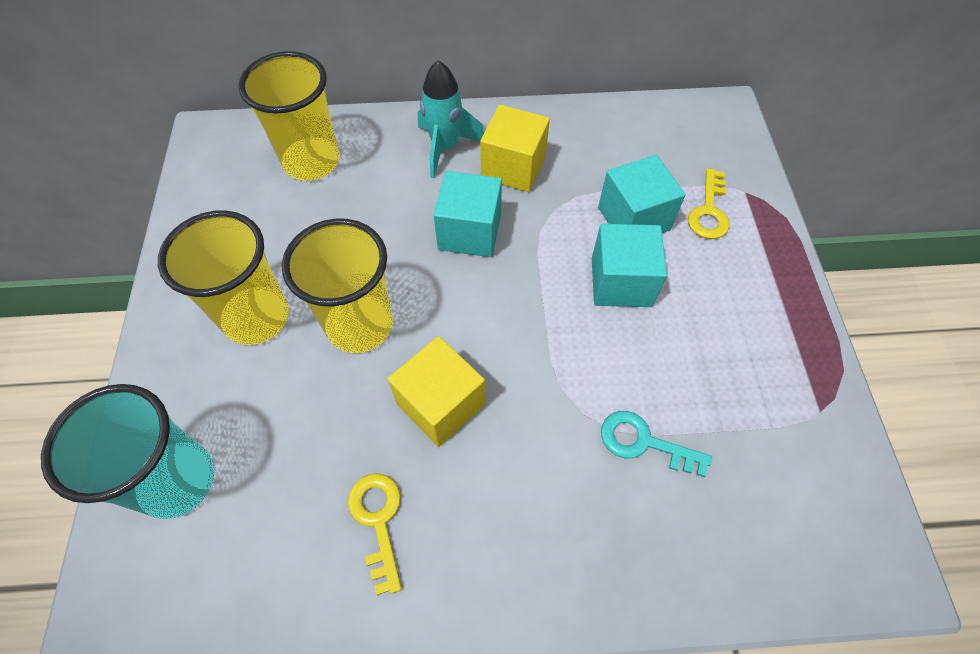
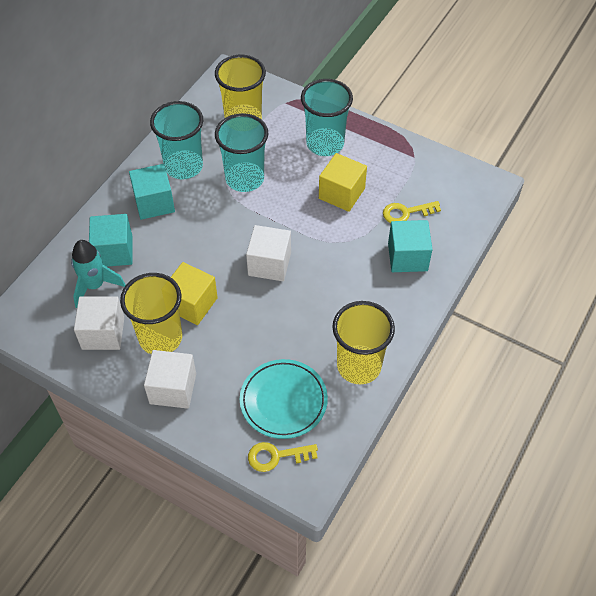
turquoise cup: [41,384,215,519] = 1 -> [150,101,203,179] [215,113,269,192] [301,79,353,156] = 3
turquoise key: [601,411,712,477] = 1 -> none = 0
turquoise plate: none = 0 -> [240,359,328,439] = 1
white cube: none = 0 -> [74,296,124,350] [144,350,196,409] [246,225,291,281] = 3

